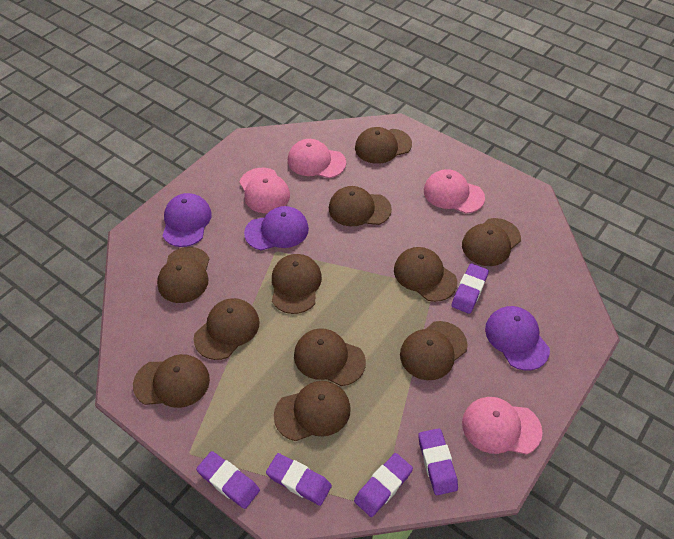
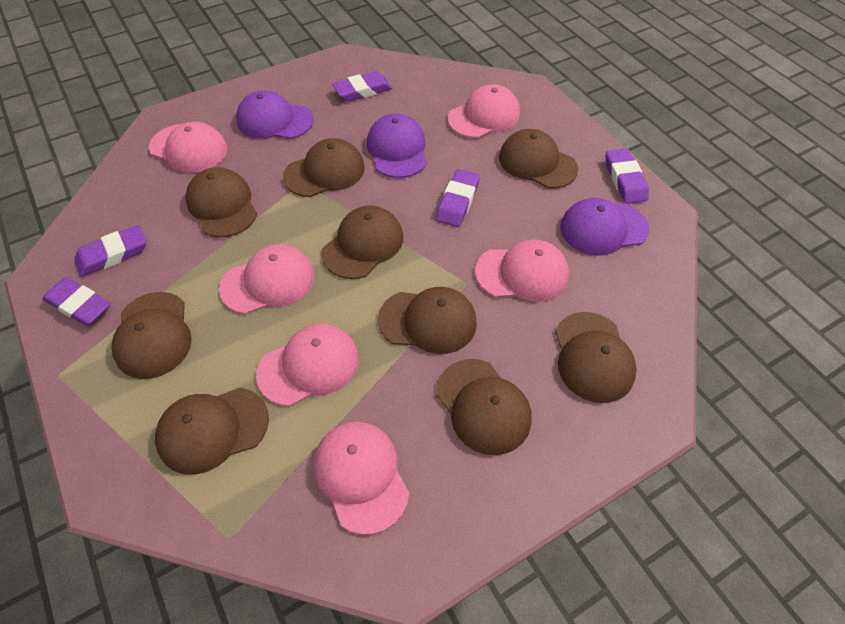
brown cap: [133,354,210,408] [157,247,209,303] [194,298,260,360] [272,254,322,314] [274,381,351,441] [294,328,366,386] [329,186,392,226] [355,127,412,164] [394,247,457,302] [400,321,468,380] [462,218,521,266] = 11 -> [112,292,192,379] [155,388,269,475] [185,167,257,237] [283,138,365,197] [321,206,403,279] [378,287,477,354] [436,359,532,455] [499,129,578,188] [555,312,637,403] = 9
pink cap: [239,168,290,213] [288,139,346,178] [424,169,485,213] [462,397,543,454] = 4 -> [149,122,227,173] [219,244,315,314] [256,323,359,406] [313,422,409,535] [448,84,520,138] [475,240,569,302] = 6

